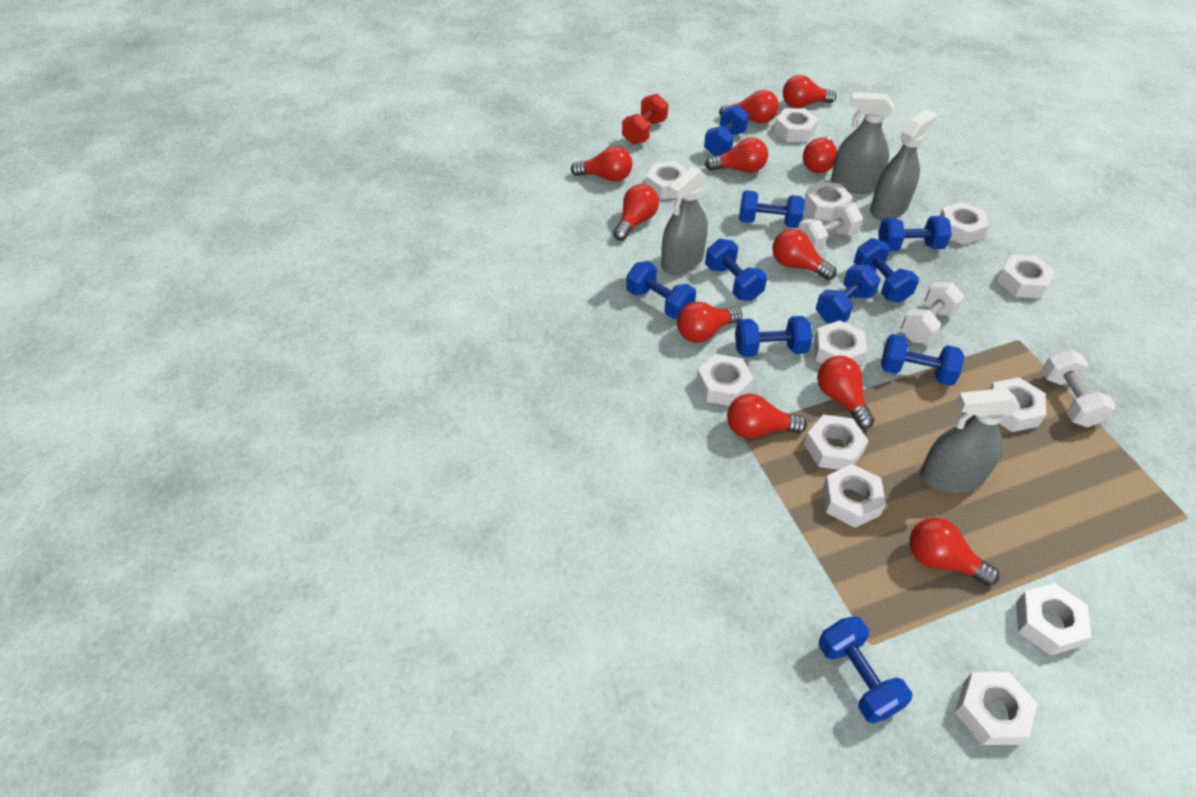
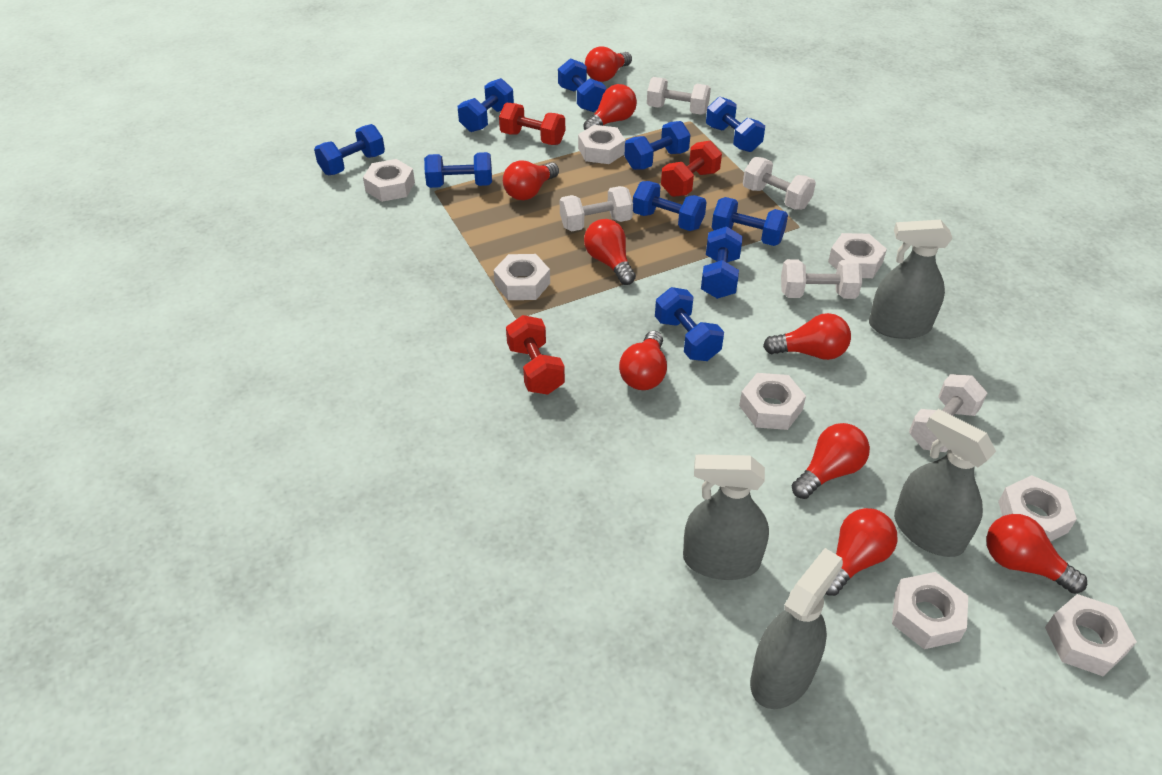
red dumbbell: [622,94,668,145] = 1 -> [499,103,565,145] [506,315,565,394] [661,141,722,197] = 3
red light bulb: [571,146,633,182] [613,184,659,241] [677,302,742,343] [705,137,768,173] [719,90,779,123] [727,394,807,439] [772,229,837,280] [783,75,837,108] [803,136,837,173] [817,356,875,429] [909,518,999,586] = 11 -> [503,160,559,200] [583,84,637,130] [584,219,636,285] [585,46,632,82] [619,331,667,390] [763,313,851,360] [792,423,870,499] [825,508,897,596] [986,514,1087,594] = 9
white dumbbell: [798,203,863,252] [900,282,965,344] [1042,349,1116,427] = 3 -> [560,186,633,231] [647,77,711,115] [743,157,816,210] [781,259,862,299] [909,374,987,452] = 5
white nut: [646,161,688,199] [696,354,754,406] [774,108,818,142] [804,181,853,221] [804,415,869,470] [814,320,867,365] [823,464,886,528] [940,202,989,245] [955,672,1037,745] [990,377,1046,432] [997,255,1055,298] [1016,583,1091,656] = 12 -> [363,159,415,202] [494,254,550,300] [578,125,625,164] [739,373,806,430] [828,233,887,278] [892,572,968,649] [998,475,1077,542] [1045,594,1137,676] = 8

